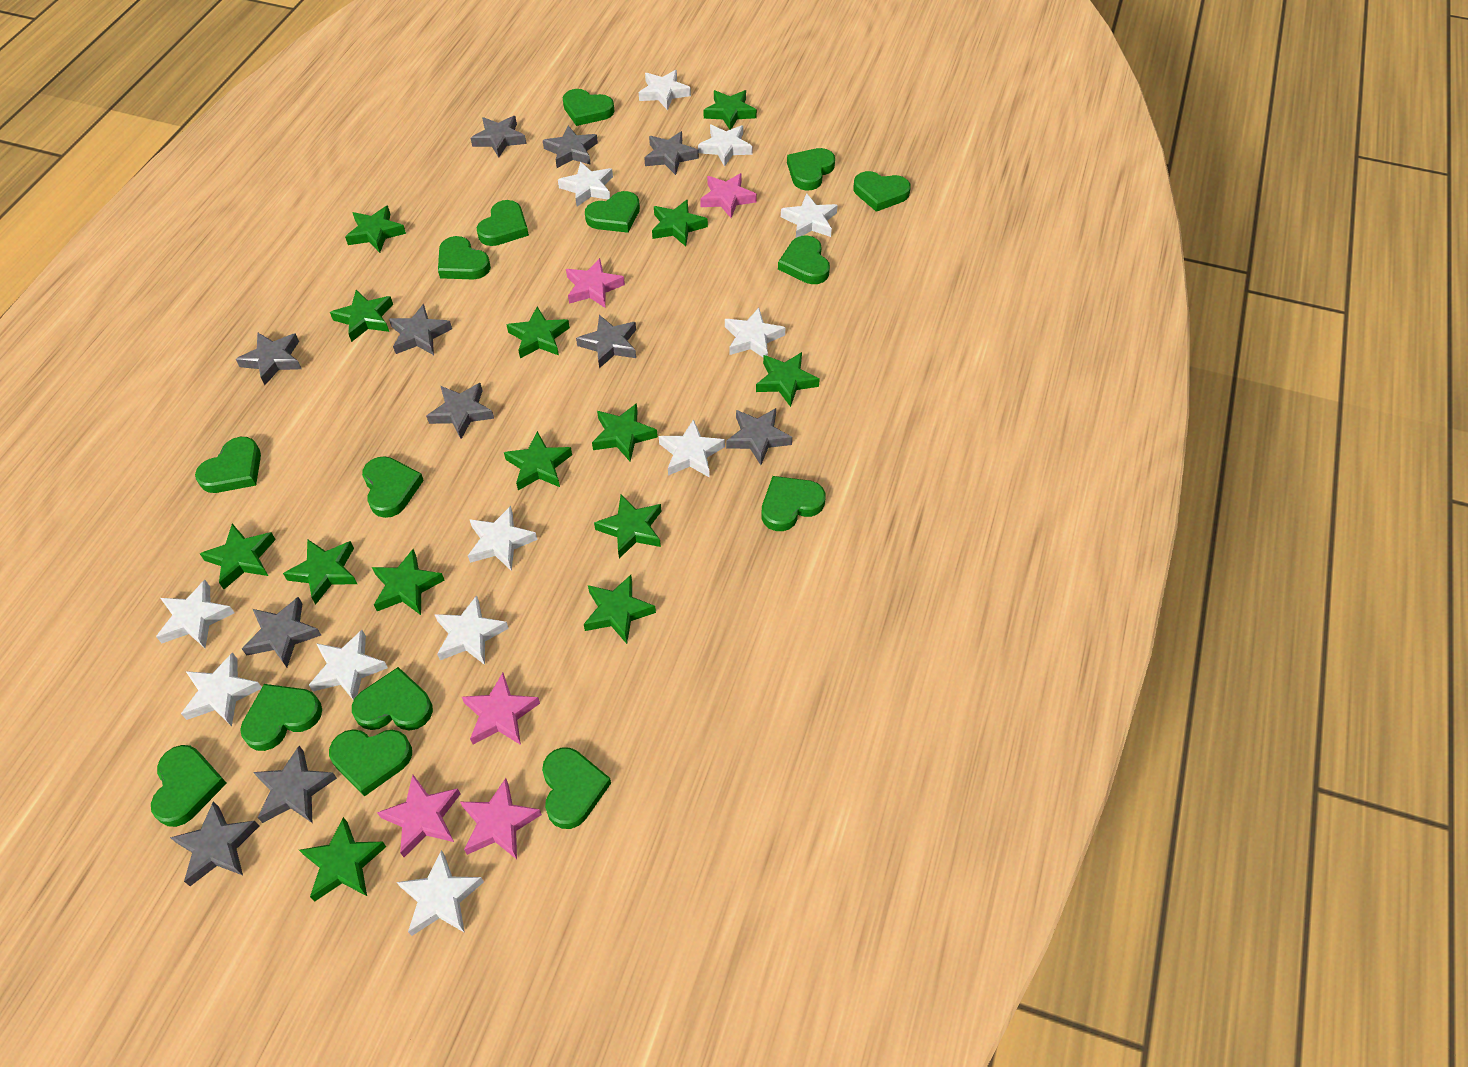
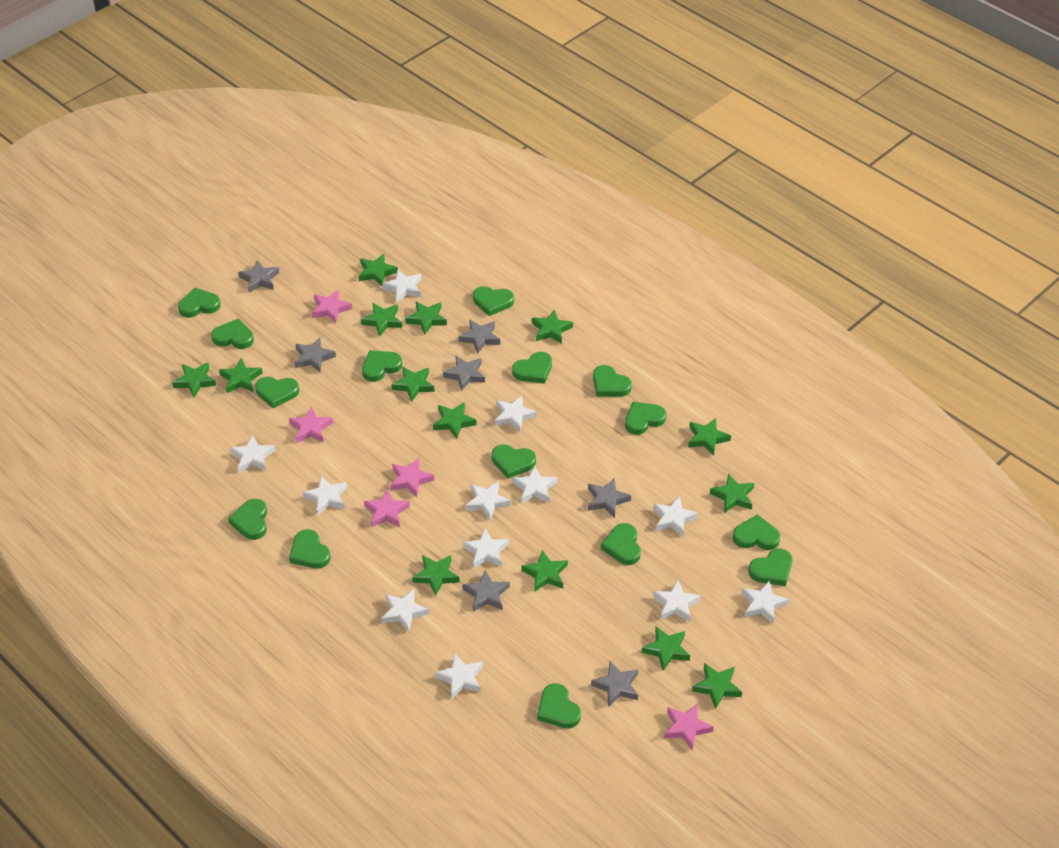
grey star: [170,801,259,886] [236,332,302,385] [242,597,321,667] [253,746,337,823] [389,304,452,355] [426,383,494,439] [470,116,526,158] [543,126,598,168] [576,315,636,368] [644,131,699,175] [726,408,792,465] = 11 -> [238,260,280,293] [295,338,336,372] [443,356,485,391] [458,319,500,354] [462,570,510,612] [588,478,631,518] [591,661,638,707] = 7

